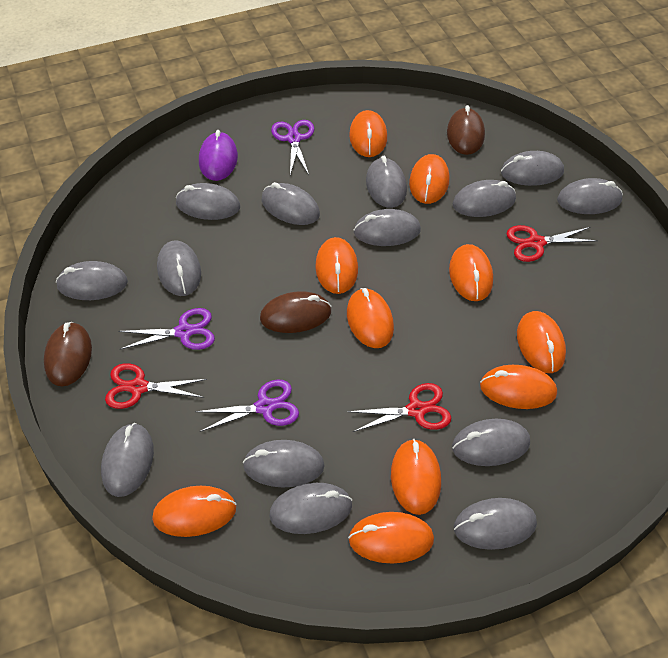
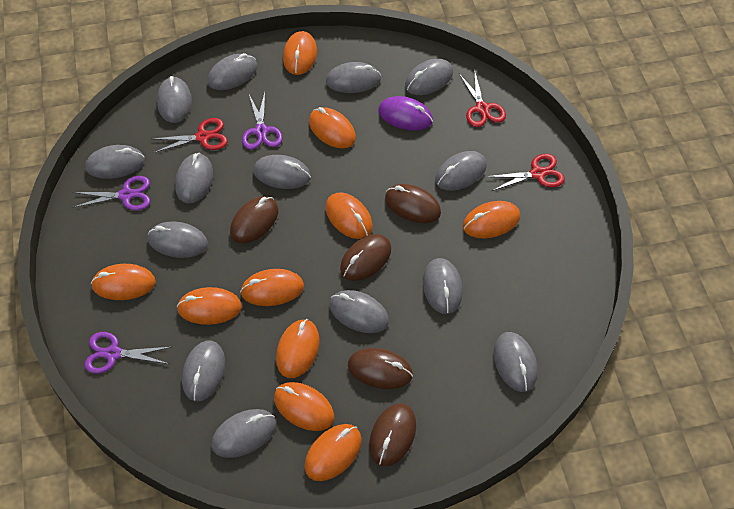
brown mouse: [44,322,92,386] [260,291,332,333] [447,105,485,155] = 3 -> [230,196,278,243] [340,234,391,281] [348,348,413,389] [369,403,416,466] [385,184,441,223] = 5

